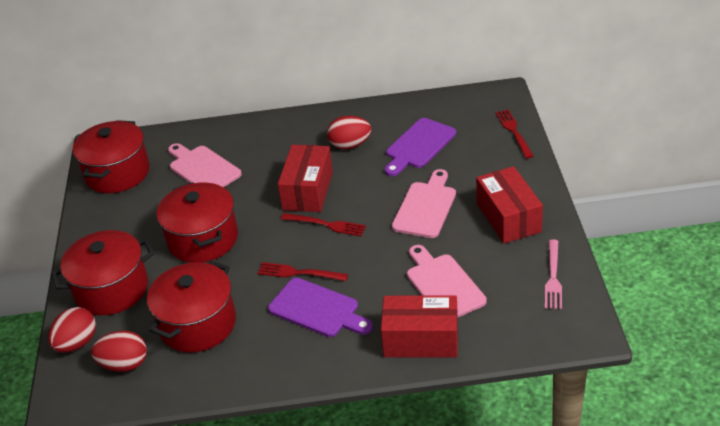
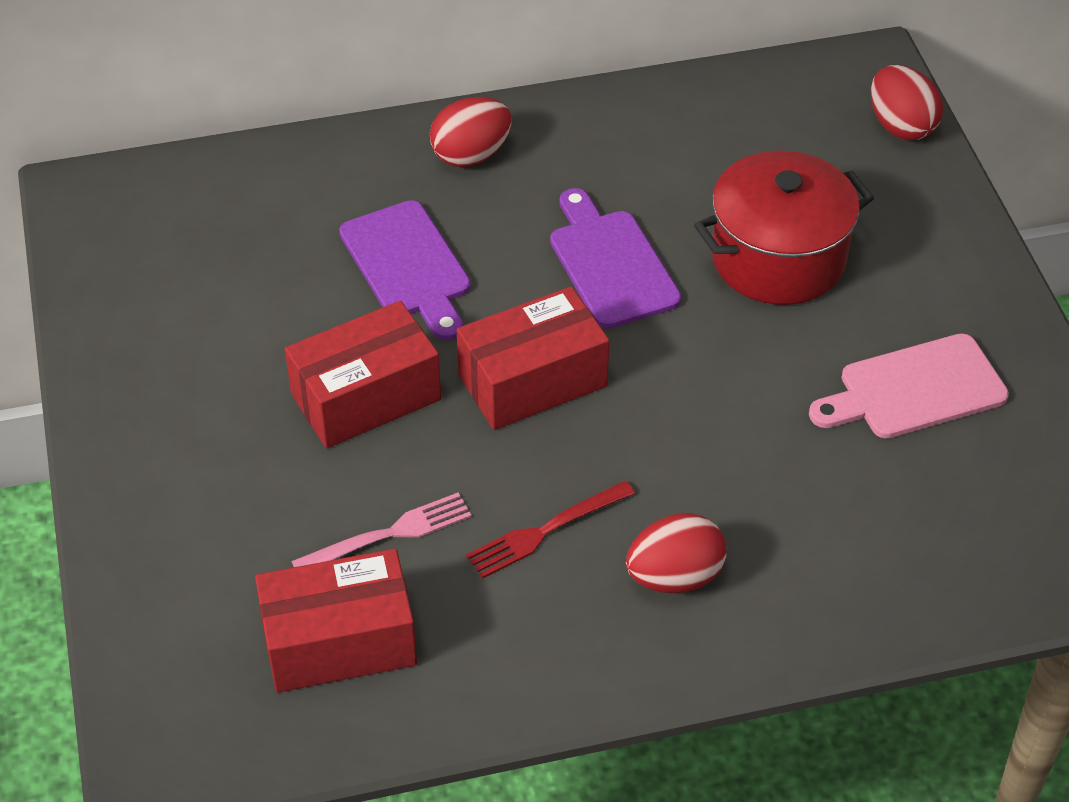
pink cutting board: [168,143,242,187] [392,169,456,238] [407,245,487,317] = 3 -> [809,333,1009,438] = 1
red fork: [257,262,348,281] [281,213,366,236] [496,109,533,158] = 3 -> [466,481,635,579] = 1
red pot: [51,230,154,315] [73,120,150,193] [147,260,236,353] [157,182,238,263] = 4 -> [694,150,874,305] = 1

